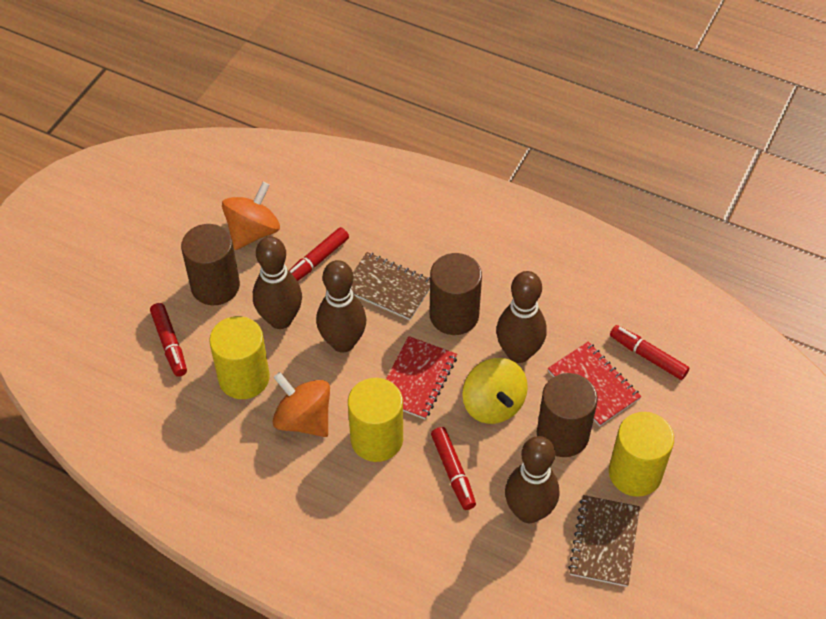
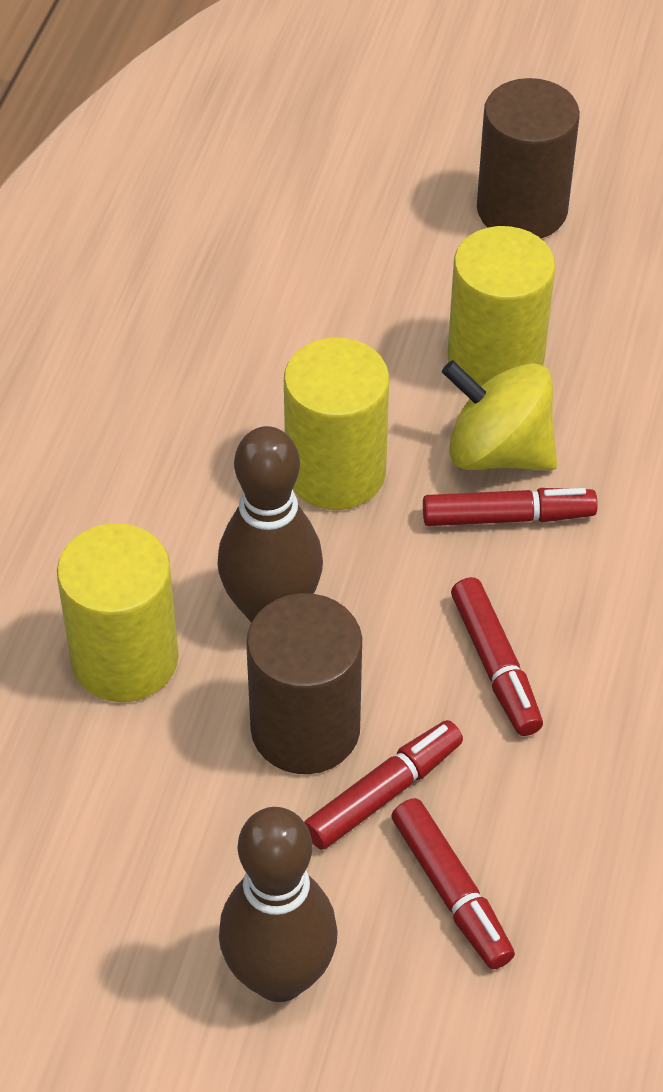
brown bowling pin: [253,236,302,329] [316,260,366,353] [496,271,547,363] [505,436,559,523] = 4 -> [217,426,323,623] [219,807,338,1002] = 2
brown cylinder: [181,224,240,305] [430,253,482,335] [537,373,598,457] = 3 -> [246,593,362,774] [477,78,580,238] = 2
brown notebook: [351,252,430,320] [568,495,640,587] = 2 -> none = 0
orange spinning top: [222,182,280,250] [273,372,330,437] = 2 -> none = 0
red notebook: [386,336,457,419] [548,342,641,426] = 2 -> none = 0

